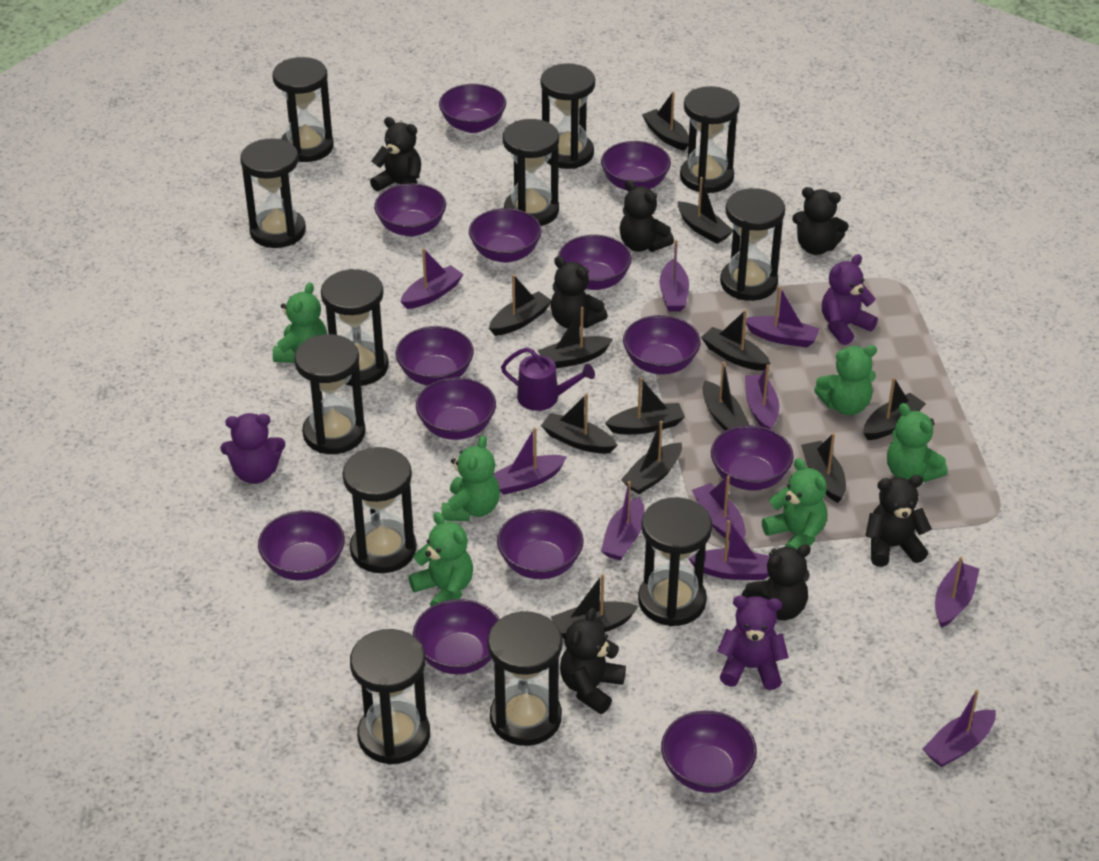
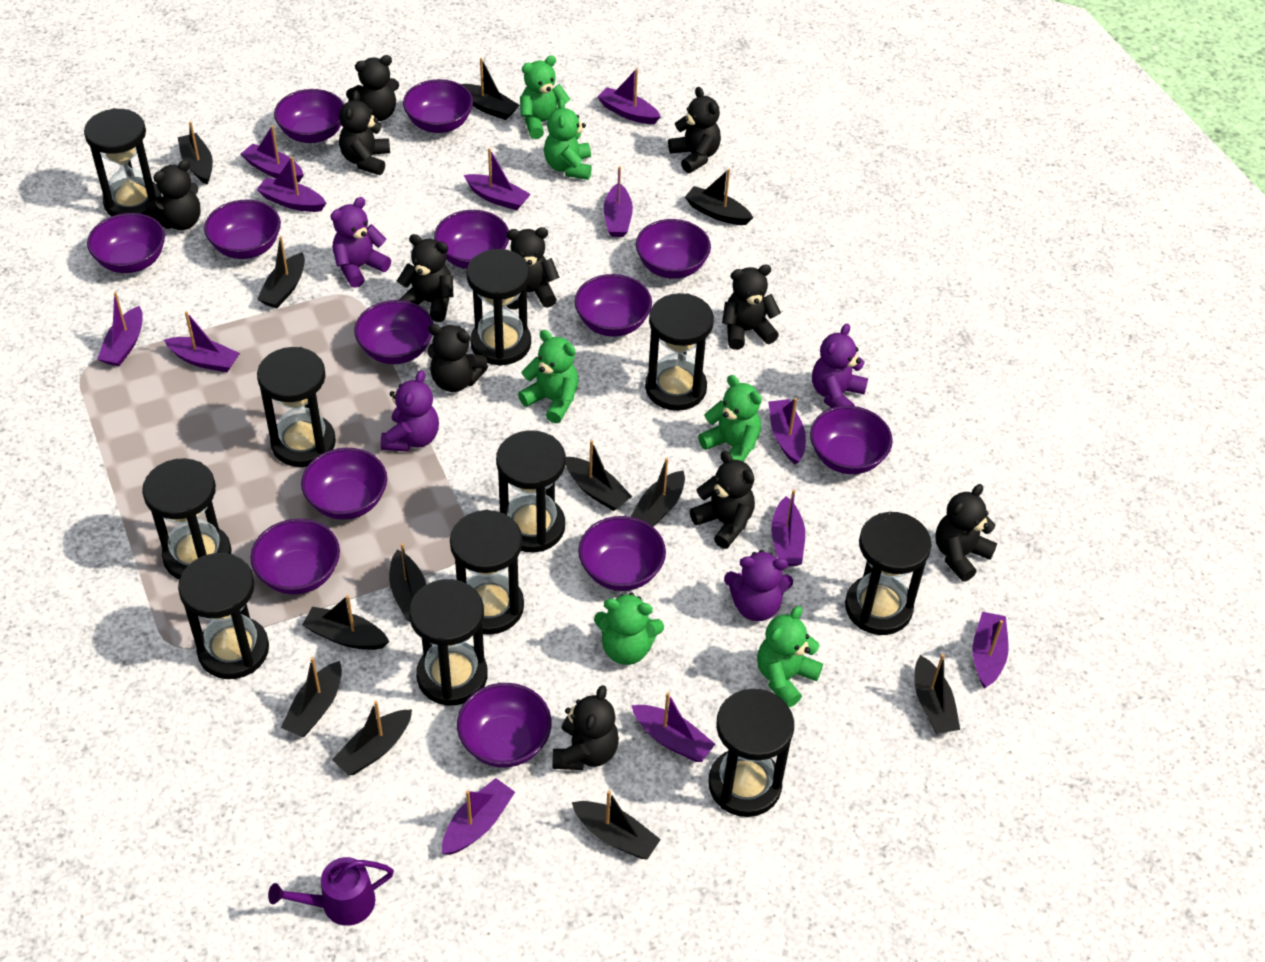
black hourglass: [240,138,306,248] [273,57,334,162] [294,334,366,454] [321,269,389,386] [342,447,417,573] [350,629,430,765] [487,611,562,746] [503,119,559,226] [541,63,595,169] [638,497,712,626] [680,86,740,193] [720,188,785,301] = 12 -> [84,108,162,216] [142,458,232,579] [178,553,269,679] [257,347,336,467] [409,579,488,706] [450,510,524,635] [466,249,531,366] [496,430,566,552] [645,293,714,411] [708,689,794,817] [845,512,932,635] = 11
black teddy bear: [370,117,421,191] [551,256,608,329] [560,608,626,714] [620,180,674,252] [742,544,811,620] [792,187,849,255] [865,475,932,567] = 7 -> [145,160,201,230] [339,90,390,175] [346,55,399,121] [397,234,453,322] [428,324,488,392] [506,227,560,310] [552,685,619,770] [668,87,721,173] [690,451,755,549] [722,265,781,350] [935,484,997,582] = 11
purple boat: [401,248,464,309] [493,428,567,495] [601,481,645,561] [659,240,689,311] [689,520,770,580] [692,476,746,541] [745,364,779,429] [746,286,820,347] [923,690,996,767] [935,557,979,628] = 10 -> [97,292,143,366] [164,311,240,372] [241,125,304,182] [256,157,326,212] [442,778,515,855] [464,148,531,210] [598,68,661,124] [604,166,633,237] [631,692,715,762] [768,398,806,465] [771,489,805,566] [973,612,1009,688] = 12
purple teddy bear: [220,413,285,484] [717,595,789,690] [822,254,878,345] = 3 -> [331,197,391,288] [381,370,439,452] [724,550,793,621] [812,323,868,408] = 4

